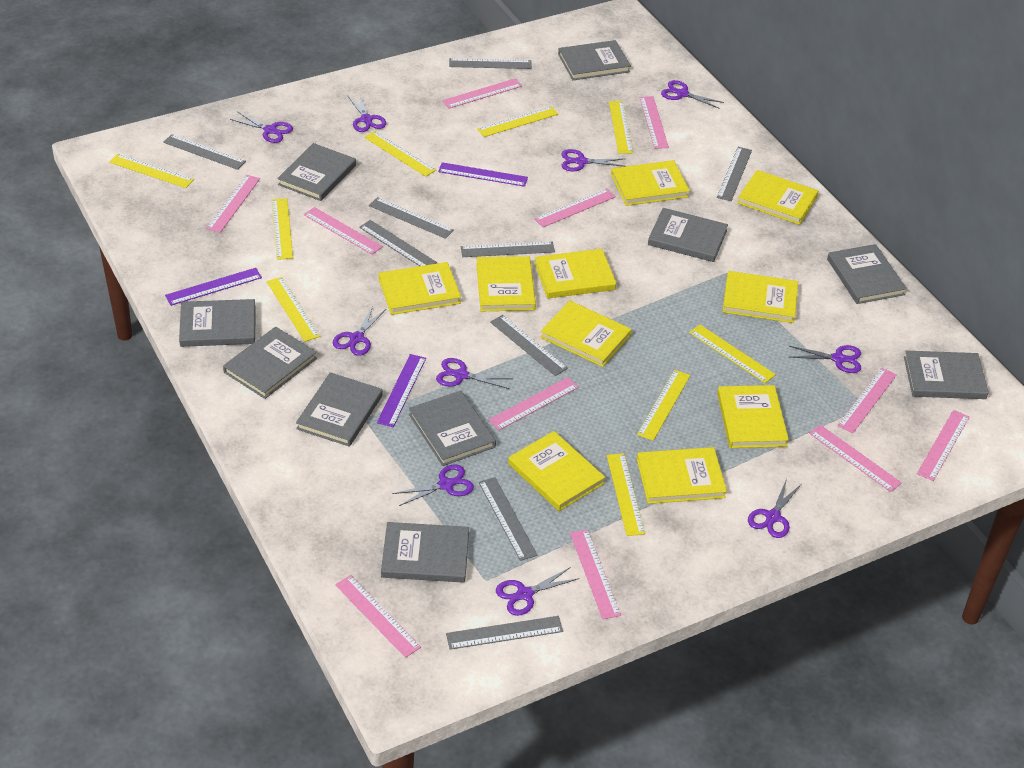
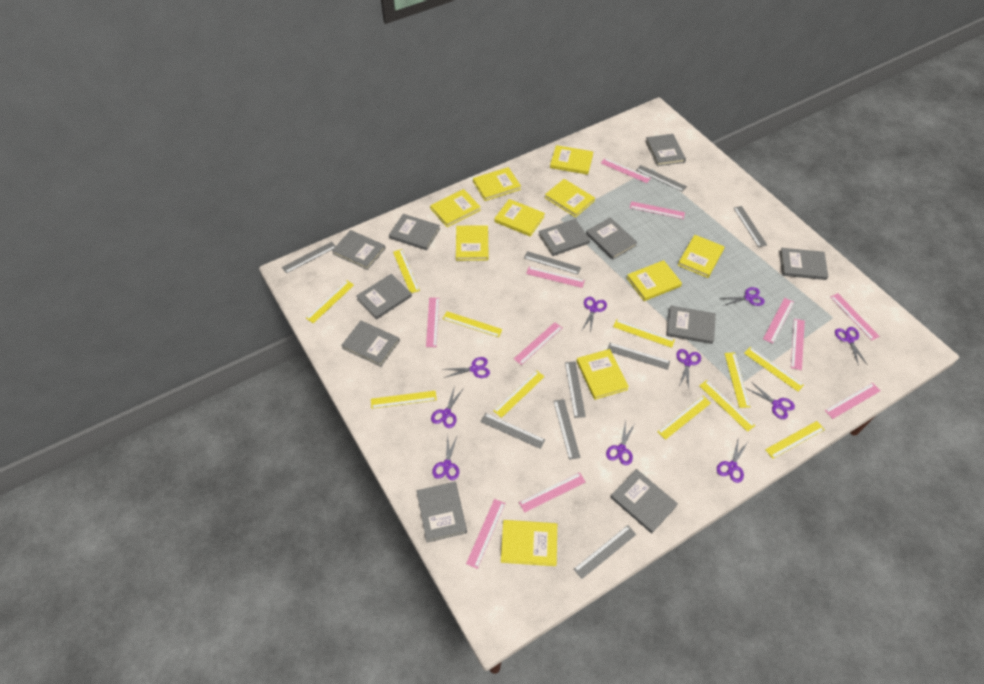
grey book: [179,299,256,347] [223,327,317,399] [277,143,356,201] [296,372,383,447] [381,522,469,583] [409,390,496,466] [558,40,631,80] [648,208,728,262] [827,244,907,304] [904,351,989,399] = 10 -> [332,230,386,270] [341,321,400,367] [356,274,412,320] [389,214,440,250] [416,482,467,543] [538,219,590,256] [586,217,638,260] [610,469,678,533] [646,134,686,166] [666,306,716,344] [780,248,828,280] = 11
purple ruler: [165,268,262,306] [377,354,426,427] [438,162,528,187] = 3 -> none = 0
yellow ruler: [109,154,194,188] [267,277,320,342] [272,198,293,260] [364,131,436,177] [477,106,558,137] [607,453,645,536] [609,101,633,154] [637,370,690,441] [689,325,776,383] = 9 -> [306,281,354,323] [371,391,437,409] [393,249,420,293] [443,311,503,337] [494,370,545,418] [613,319,675,348] [657,396,711,440] [699,380,755,432] [724,353,750,408] [744,347,804,392] [765,421,825,459] = 11

